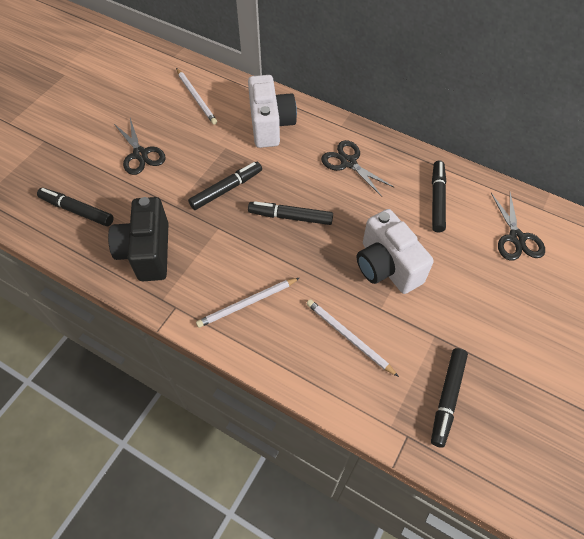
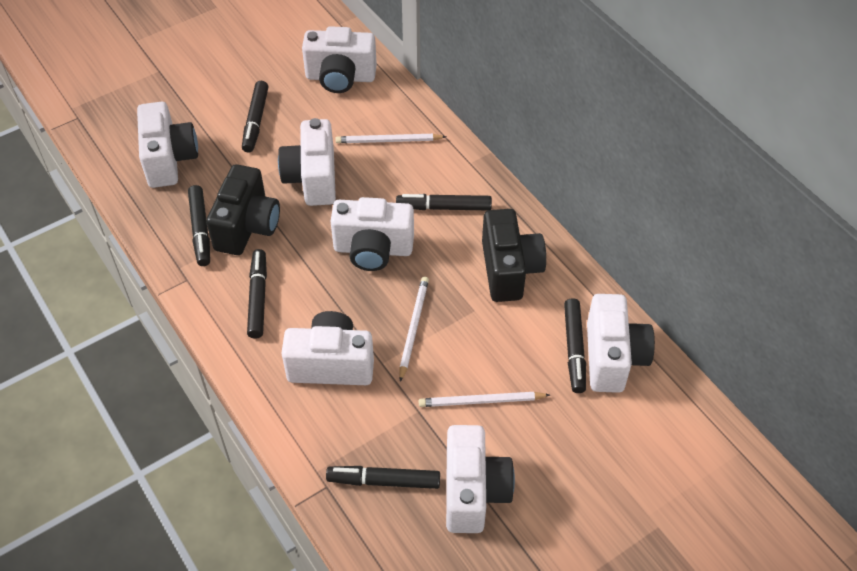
black camera: [108,197,169,281] = 1 -> [206,164,280,255] [482,209,546,302] = 2
black marker: [37,188,114,226] [188,162,262,210] [248,201,333,225] [431,348,468,448] [432,160,446,232] = 5 -> [188,185,210,266] [242,81,269,153] [247,249,267,339] [326,466,440,489] [396,194,492,210] [564,298,586,393] = 6
black scissors: [114,118,166,175] [321,140,395,197] [491,193,545,261] = 3 -> none = 0
white camera: [248,75,297,148] [357,209,434,294] = 2 -> [137,102,198,188] [278,118,336,206] [281,311,374,385] [302,26,377,93] [330,197,414,271] [446,425,515,533] [587,294,655,393] = 7

